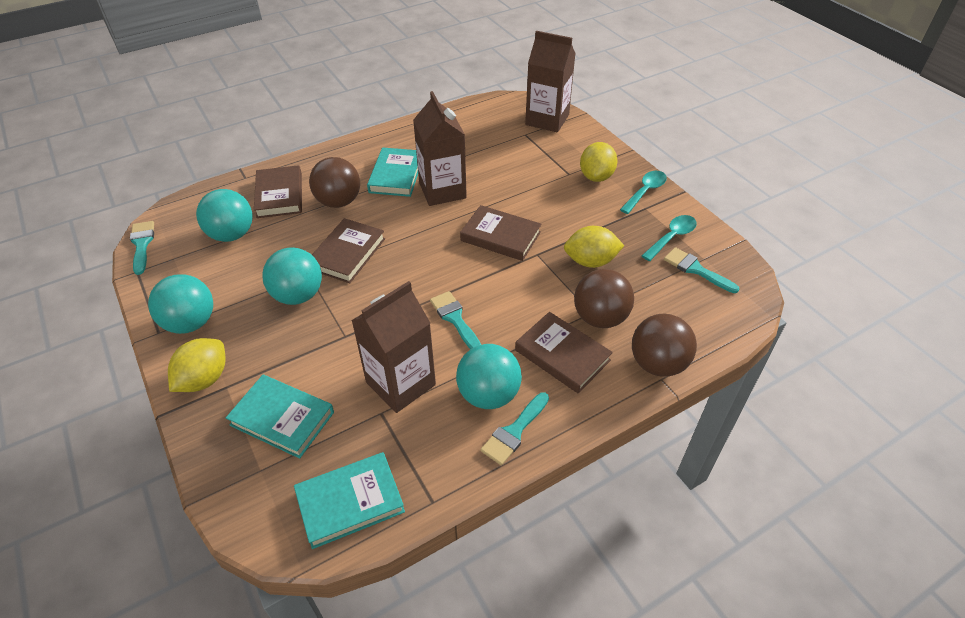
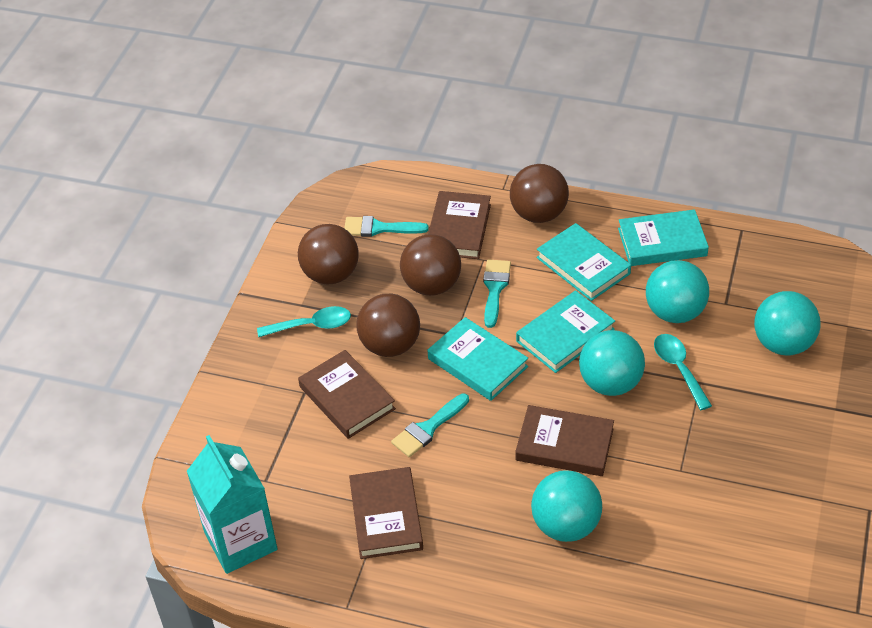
brown ball: [309,157,360,208] [574,269,634,328] [632,314,697,377] = 3 -> [298,224,359,285] [356,294,420,357] [400,234,461,296] [510,164,569,223] = 4
brown carton: [351,281,436,413] [413,91,467,206] [525,31,576,132] = 3 -> none = 0
turquoise book: [226,375,334,459] [294,452,405,549] [367,147,418,197] = 3 -> [428,317,528,401] [516,290,615,373] [537,223,631,301] [618,209,709,266] = 4
turquoise brush: [130,221,154,275] [430,291,481,349] [480,392,549,465] [664,247,739,293] = 4 -> [344,216,429,237] [391,394,469,457] [483,259,511,328] = 3
turquoise carton: none = 0 -> [187,435,278,574] = 1
yellow lemon: [168,338,226,392] [564,226,624,268] [580,142,618,182] = 3 -> none = 0

